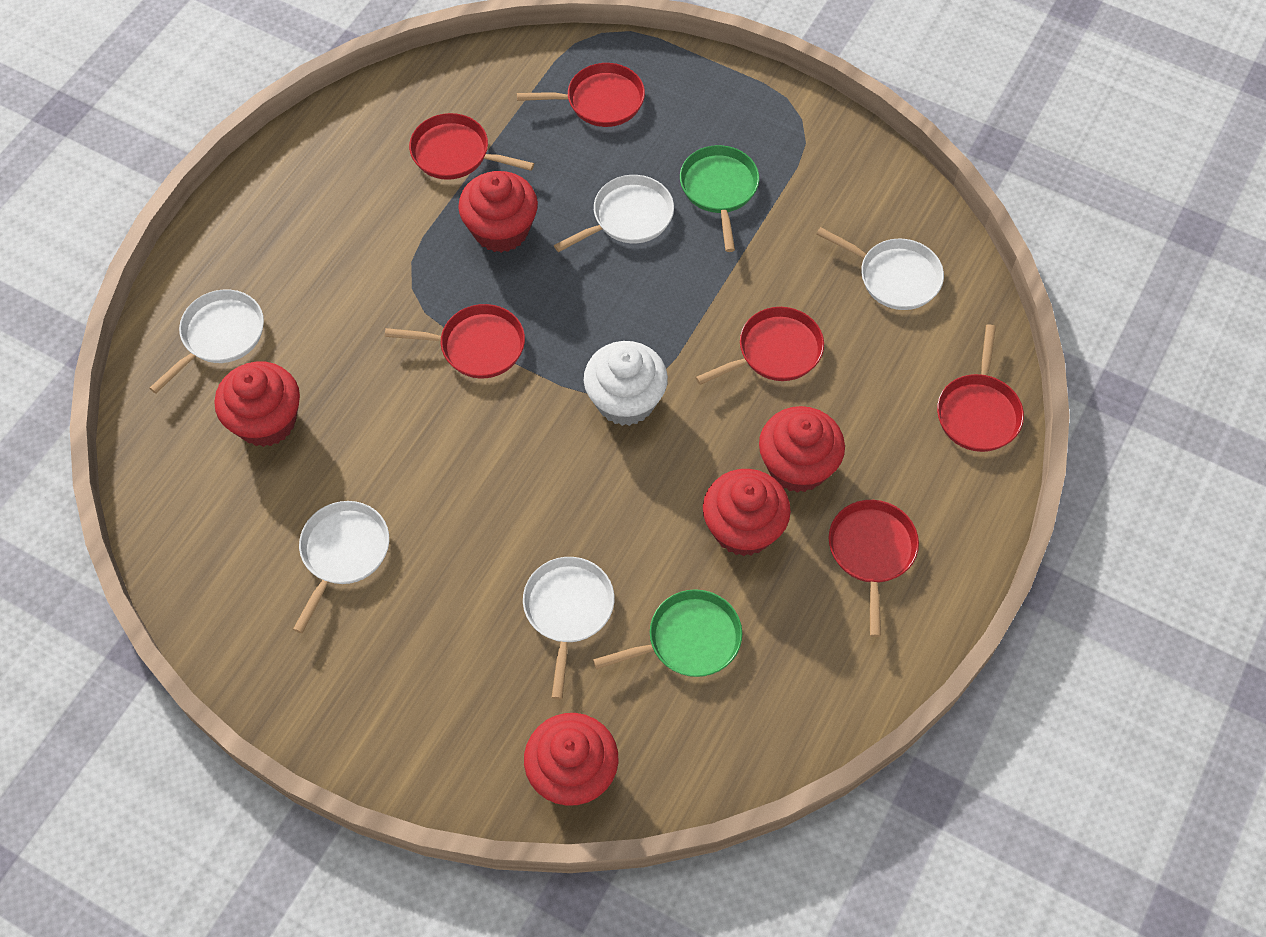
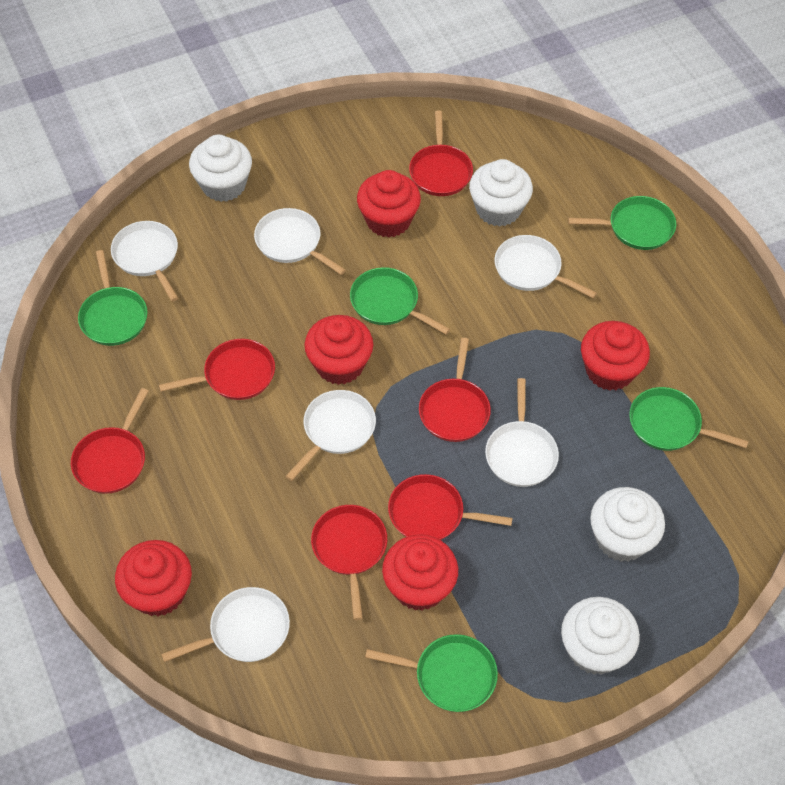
green pan: [593,589,742,677] [680,145,759,252] = 2 -> [78,250,148,346] [350,267,450,334] [365,634,498,712] [568,196,676,250] [629,387,749,451] = 5
white cupcake: [584,341,668,426] = 1 -> [189,135,252,202] [469,159,533,227] [561,597,640,675] [590,487,665,562] = 4
white pan: [149,289,264,393] [293,501,389,633] [523,557,614,699] [554,175,674,252] [816,227,944,310] = 5 -> [111,221,178,302] [161,587,290,662] [254,208,346,275] [285,390,376,481] [485,378,559,487] [494,235,597,298] = 6

